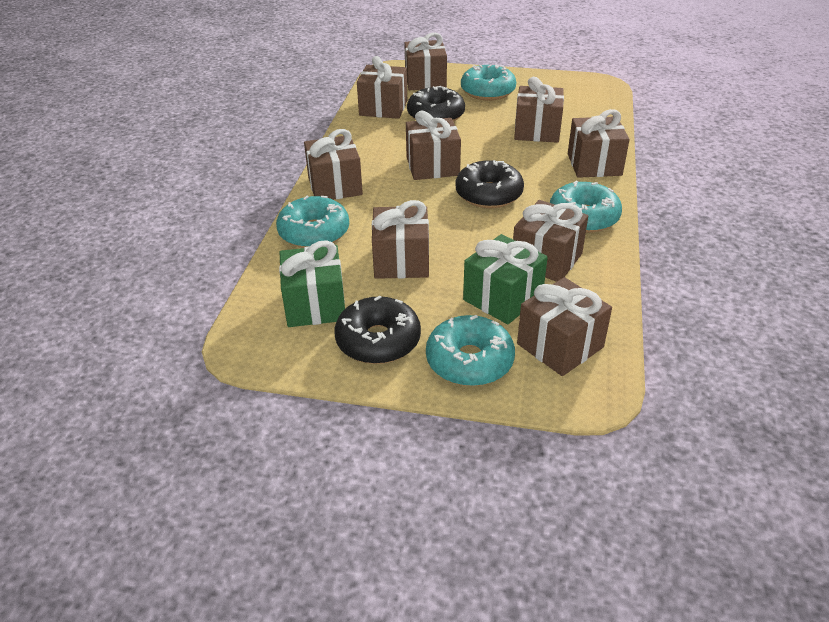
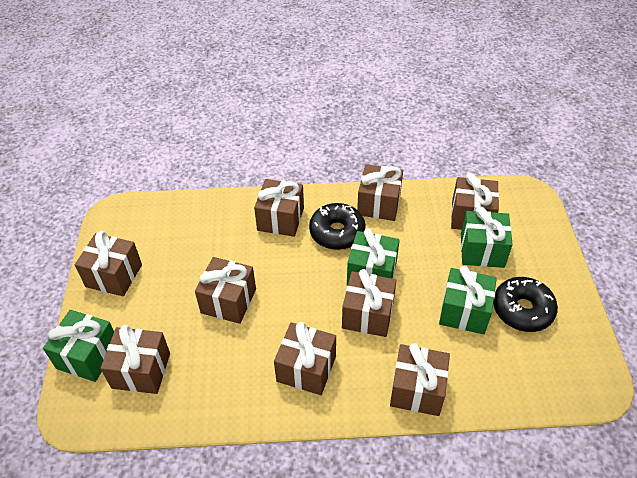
black donut: [335,296,421,364] [407,86,465,122] [456,160,524,208] = 3 -> [309,203,366,250] [493,277,558,332] = 2
green gift: [279,240,345,327] [463,234,548,325] = 2 -> [43,310,114,382] [347,228,400,285] [439,266,497,335] [461,207,513,268] = 4
turquoise donut: [276,196,349,248] [426,315,515,386] [461,65,516,101] [550,180,622,233] = 4 -> none = 0

